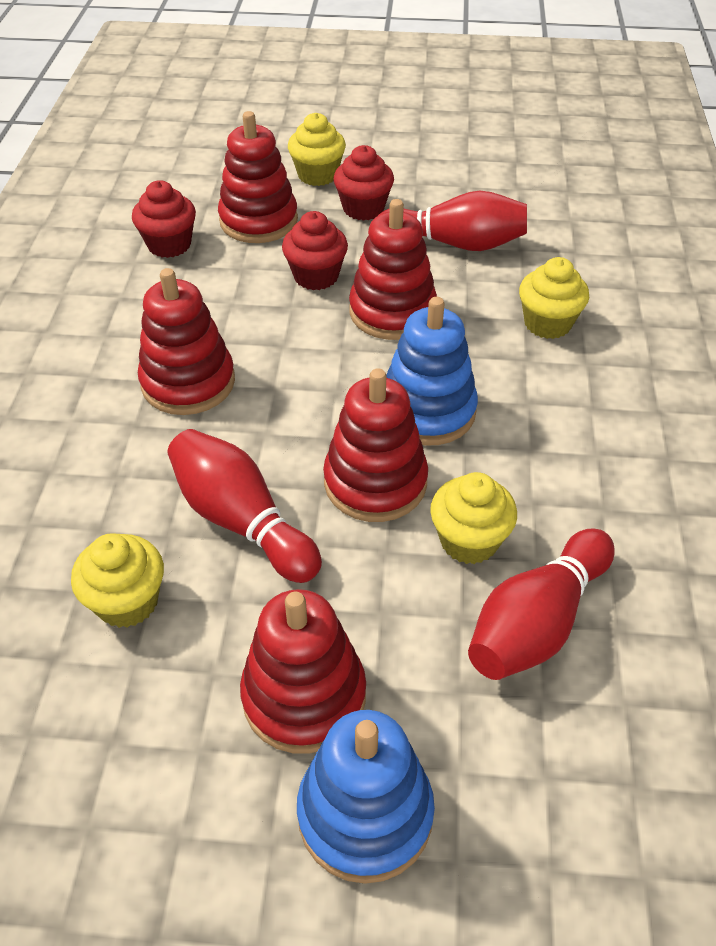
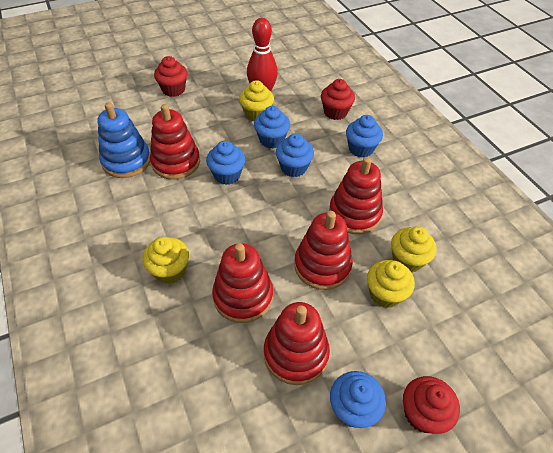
blue cupcake: none = 0 -> [206,141,245,185] [254,106,290,148] [276,134,314,177] [330,371,386,428] [346,115,383,158] = 5
blue stacking toy: [297,710,435,884] [386,297,478,446] = 2 -> [98,102,150,178] = 1
red bowling pin: [167,429,322,583] [378,191,527,251] [468,529,615,680] = 3 -> [247,18,278,91] = 1

